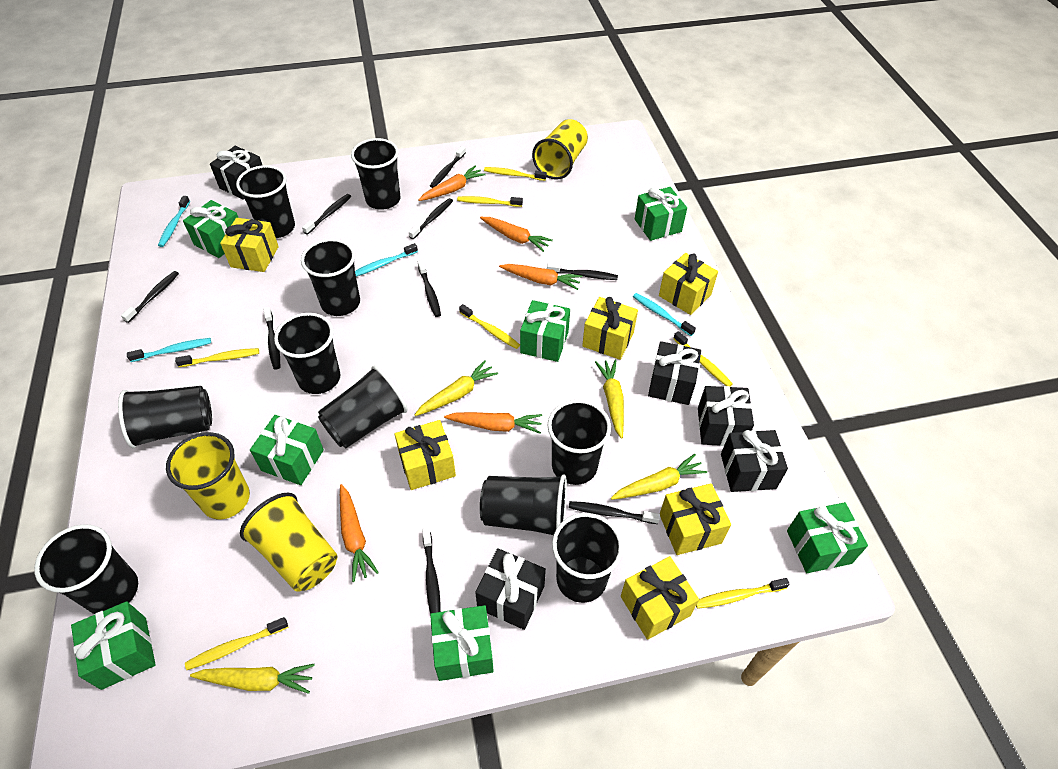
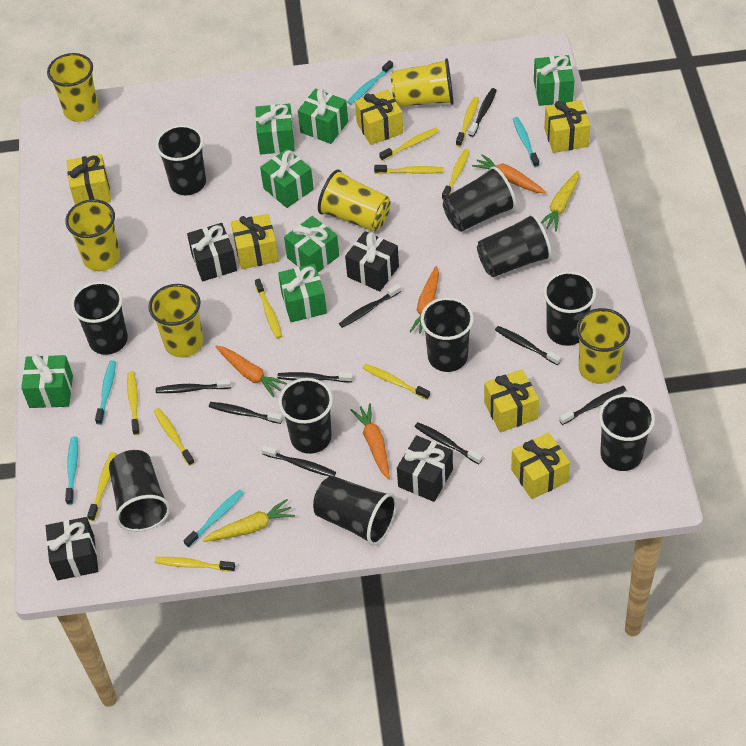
black gift: [210,146,262,200] [475,548,546,630] [648,341,701,405] [698,386,754,446] [721,430,788,492] = 5 -> [46,517,98,580] [187,223,237,282] [345,231,399,292] [397,435,453,502] = 4
orange carrot: [340,484,379,582] [418,166,486,201] [444,412,542,434] [480,217,553,252] [499,264,582,290] = 5 -> [215,345,287,397] [351,403,390,480] [410,266,439,334] [472,154,546,193] = 4
turquoise toothbrush: [127,338,211,362] [158,196,190,247] [355,243,418,277] [633,293,696,336] = 4 -> [65,437,78,505] [95,360,116,425] [184,490,244,548] [347,60,393,105] [513,117,539,168] = 5
yellow carrot: [190,664,315,694] [414,360,498,416] [595,360,624,439] [611,454,707,500] = 4 -> [203,499,295,542] [541,171,579,231] = 2
yellow cup: [166,432,250,519] [240,493,338,592] [532,119,588,180] = 3 -> [47,53,99,122] [65,199,120,271] [149,284,203,357] [318,169,391,232] [391,58,454,107] [576,308,630,384] = 6
yellow toothbrush: [175,348,259,367] [185,617,288,670] [457,196,523,207] [459,304,520,349] [484,167,547,181] [673,331,733,387] [696,578,790,609] = 7 -> [87,452,117,521] [127,371,140,435] [154,408,195,466] [155,557,235,572] [255,278,282,339] [362,364,430,400] [374,165,444,174] [379,128,439,161] [442,149,470,199] [456,97,479,147] = 10

